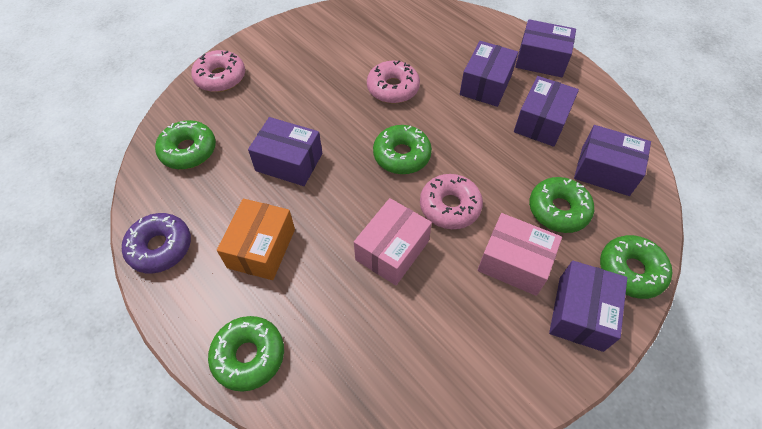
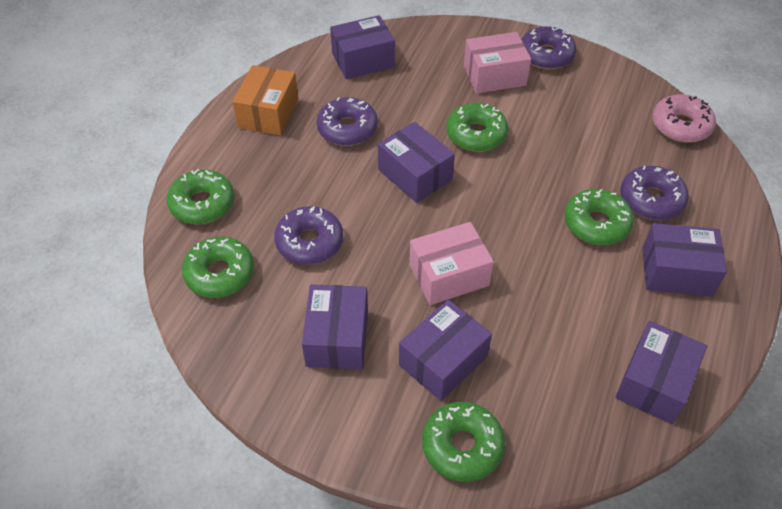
pink donut: [191,50,245,92] [367,61,420,104] [420,174,483,229] = 3 -> [652,94,716,143] = 1
purple donut: [122,213,191,273] = 1 -> [274,206,343,265] [317,97,378,146] [521,26,576,70] [620,166,689,220] = 4

